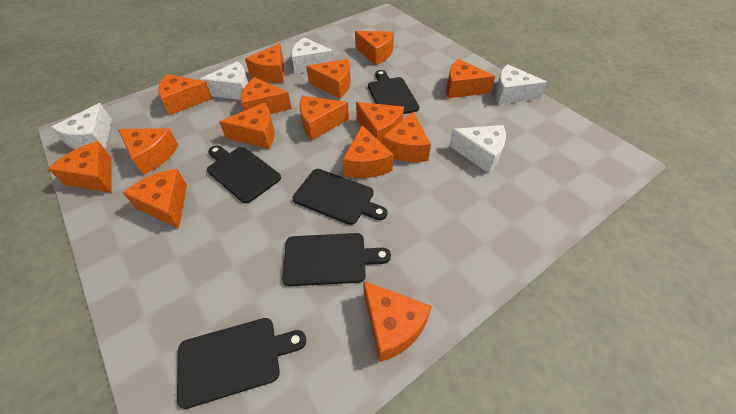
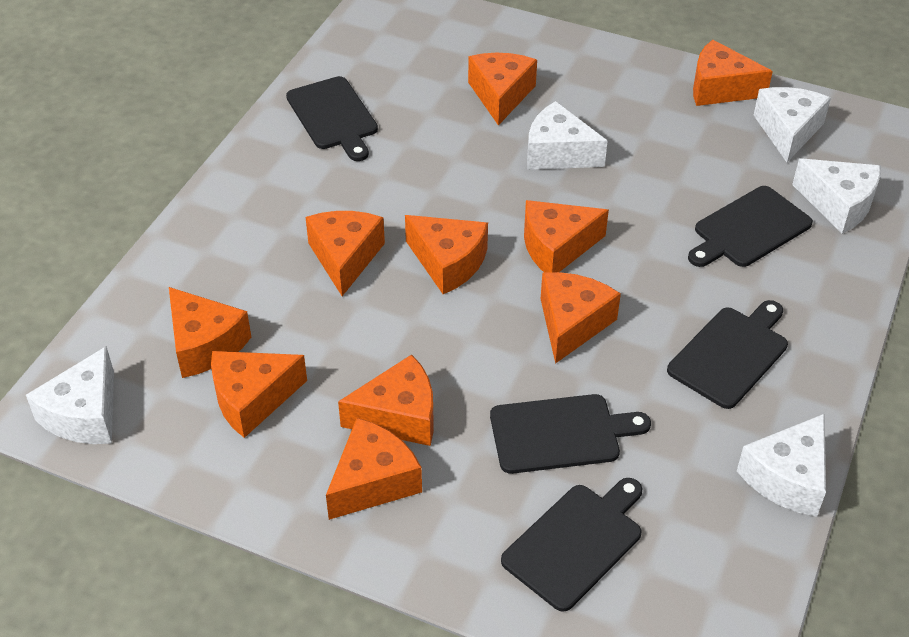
orange cheese: [48,141,112,193] [118,128,178,175] [123,169,187,229] [158,74,212,115] [219,103,274,149] [241,77,292,114] [245,43,284,83] [300,96,349,140] [306,59,351,99] [342,125,393,178] [355,31,394,65] [356,102,404,143] [363,281,432,362] [382,111,431,162] [447,59,495,98] = 15 -> [169,287,251,378] [211,351,307,438] [305,211,385,296] [326,418,422,520] [338,354,434,446] [405,215,488,294] [468,53,537,126] [524,200,609,273] [541,272,621,364] [693,40,773,106] = 10

